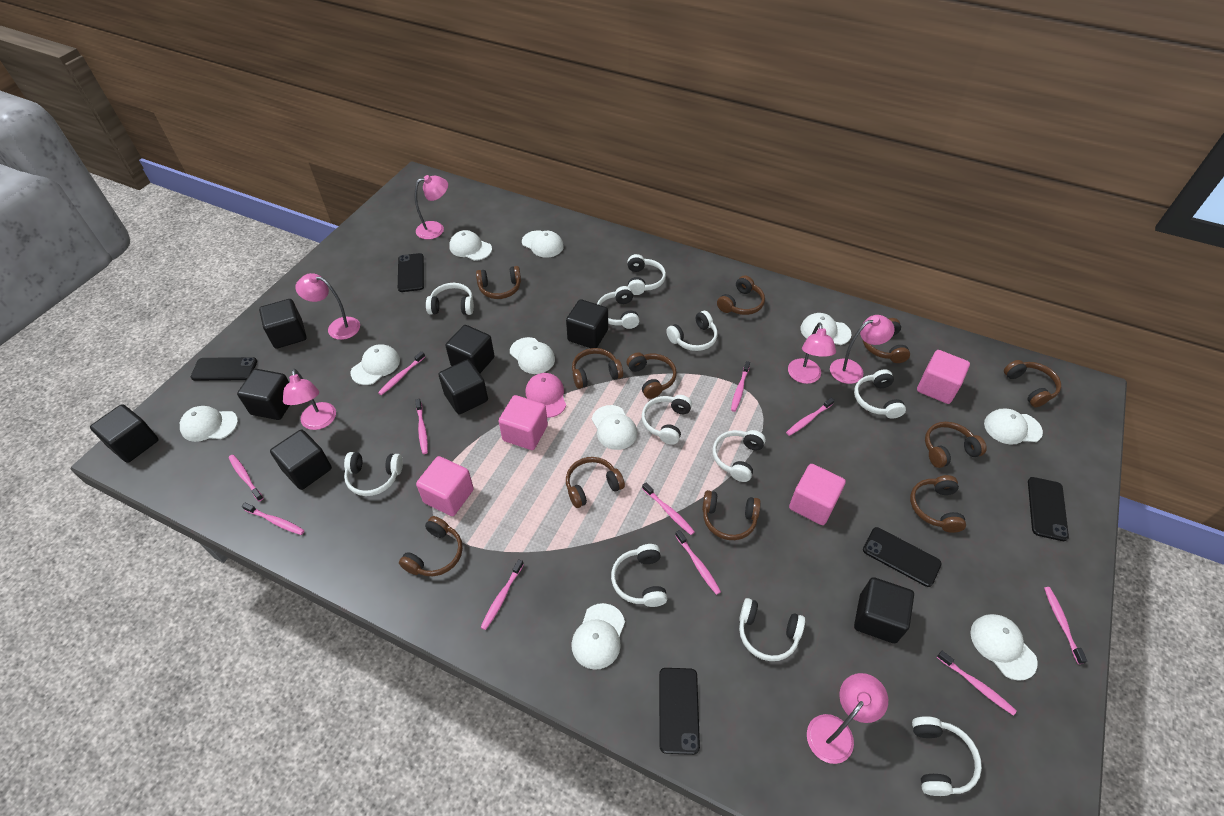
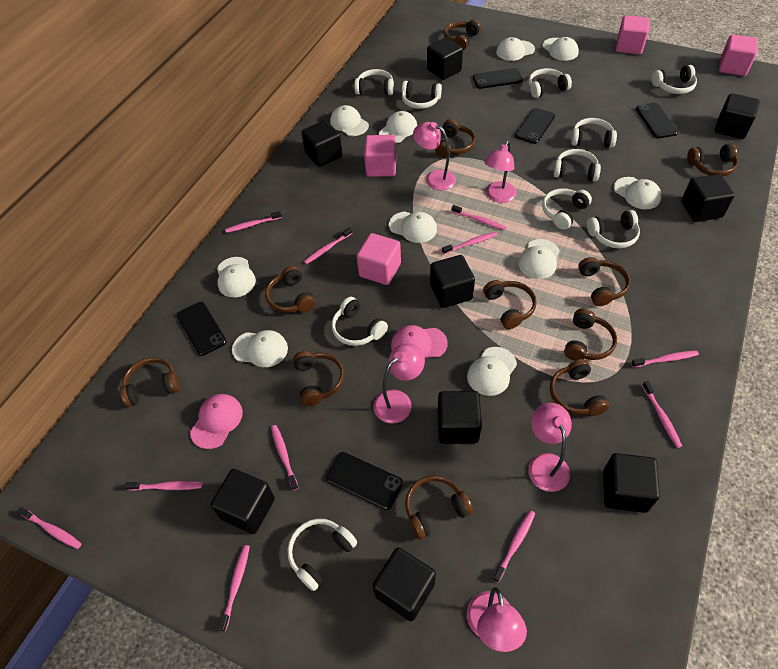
black cube: [90,404,159,463] [237,369,290,420] [259,299,307,349] [270,430,332,490] [439,359,488,414] [445,325,495,373] [566,299,608,348] [854,577,914,644] = 8 -> [210,469,275,534] [301,120,343,167] [373,548,436,621] [427,37,463,80] [430,255,475,308] [438,391,482,444] [603,453,660,513] [681,174,735,222] [715,93,760,139] = 9
pink cap: [525,373,566,418] = 1 -> [190,394,243,449] [391,325,448,358] = 2
pink lamp: [283,369,336,430] [295,273,360,340] [415,175,448,239] [788,322,836,384] [807,673,888,764] [830,315,895,384] = 6 -> [373,343,425,423] [413,122,456,190] [467,587,527,652] [484,141,517,203] [528,403,572,492] = 5
white headphones: [344,452,403,496] [426,283,474,315] [597,286,640,329] [611,544,667,607] [628,254,666,295] [642,395,692,445] [666,311,718,351] [712,430,766,482] [739,598,805,661] [854,369,906,419] [912,716,982,796] = 11 -> [287,518,357,591] [331,297,388,346] [354,69,394,95] [402,81,442,109] [529,68,572,98] [542,188,592,230] [553,149,601,182] [571,118,617,148] [587,210,640,248] [652,65,697,94] = 10

